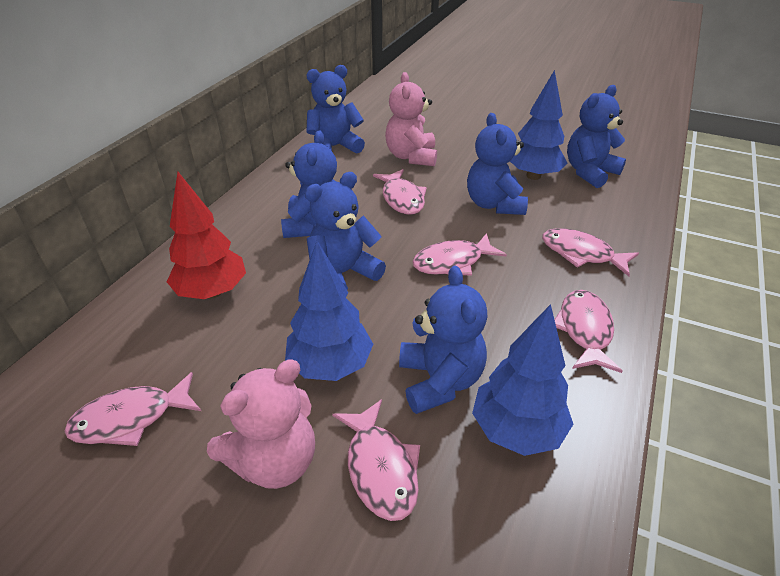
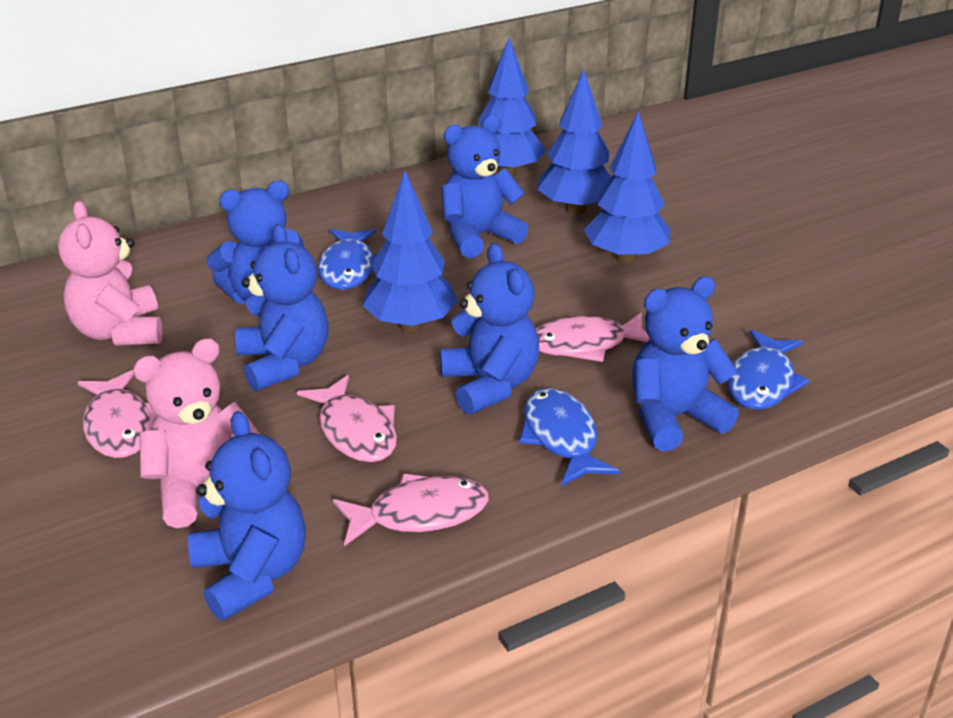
blue fish: none = 0 -> [318,228,377,290] [519,388,620,486] [728,329,810,410] = 3
blue tree: [285,241,373,381] [472,304,573,456] [510,70,567,180] = 3 -> [362,171,458,332] [477,38,546,177] [537,69,611,215] [584,111,670,264] = 4
pink fish: [65,372,201,446] [332,399,420,521] [373,169,427,215] [412,233,507,276] [542,228,639,277] [554,290,623,373] = 6 -> [78,370,157,458] [297,375,397,462] [333,474,489,546] [535,313,650,362] = 4
red tree: [167,172,246,299] = 1 -> none = 0

